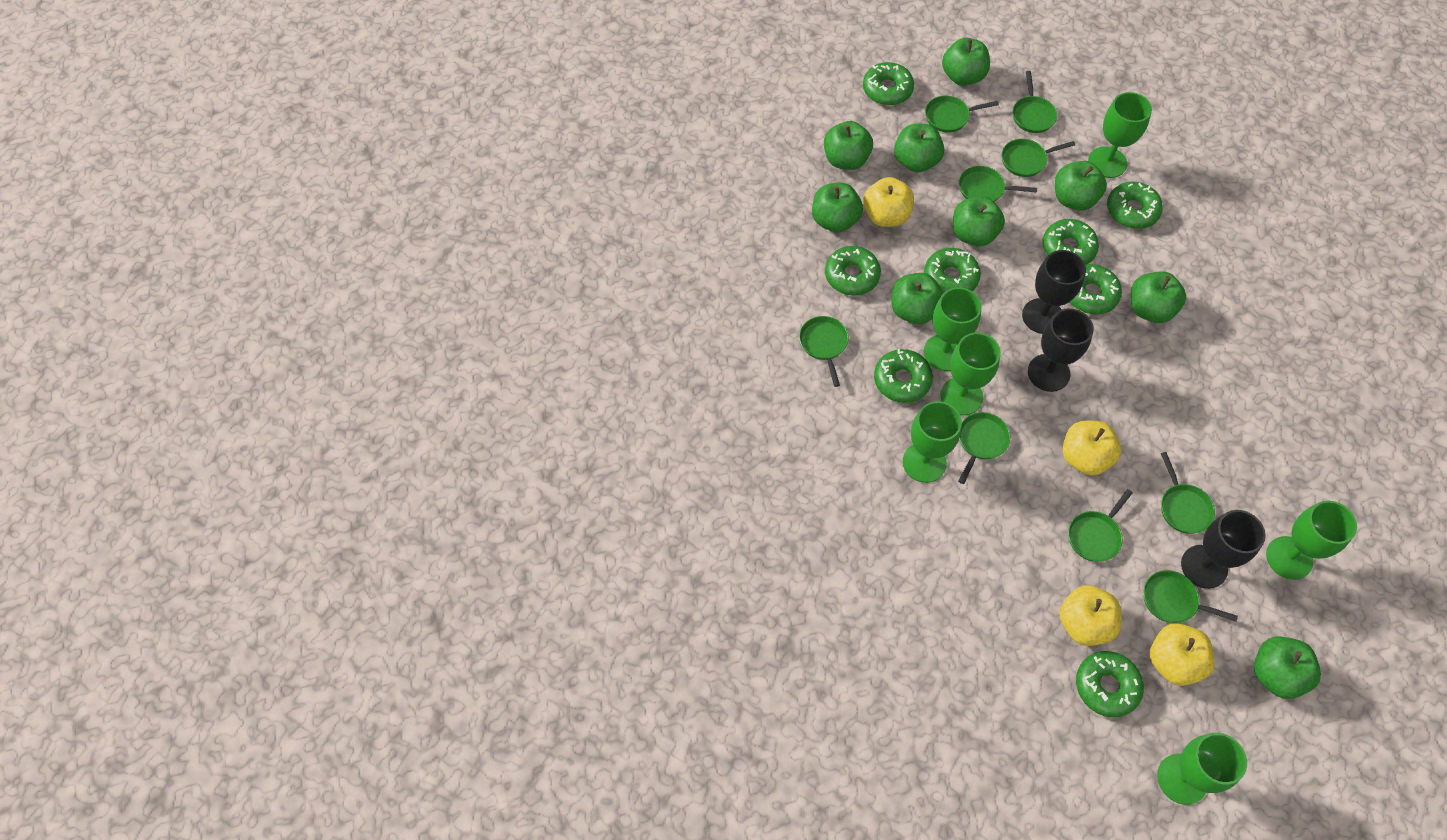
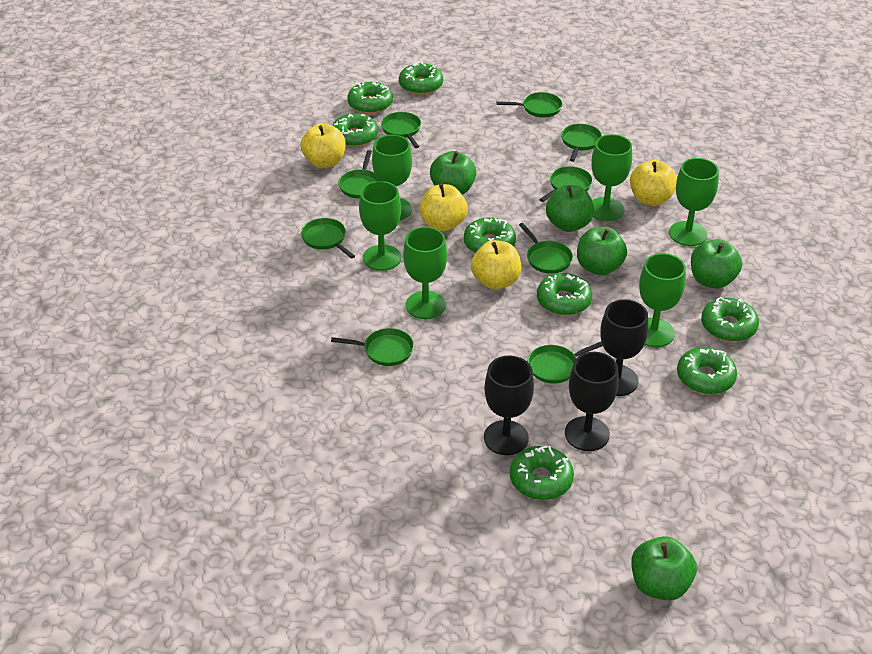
green apple: [812,183,863,233] [824,121,873,170] [891,273,944,324] [894,123,944,172] [942,38,990,86] [953,196,1005,246] [1055,161,1107,211] [1131,271,1186,323] [1254,636,1321,699] = 9 -> [430,151,476,195] [546,185,594,232] [577,227,627,275] [631,536,697,600] [691,239,742,289] = 5

